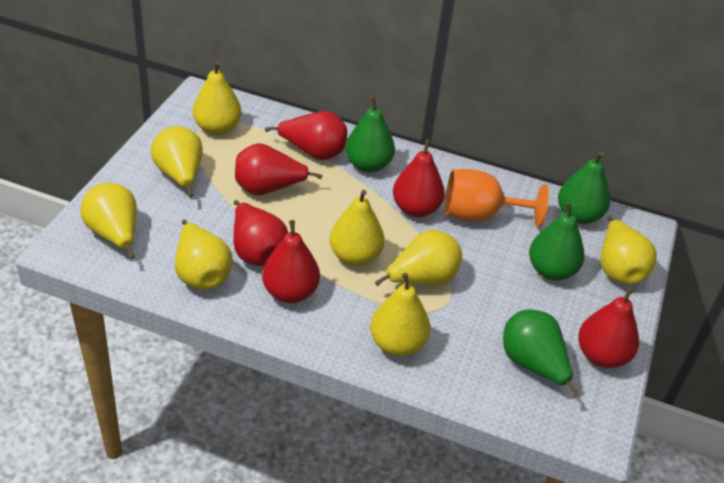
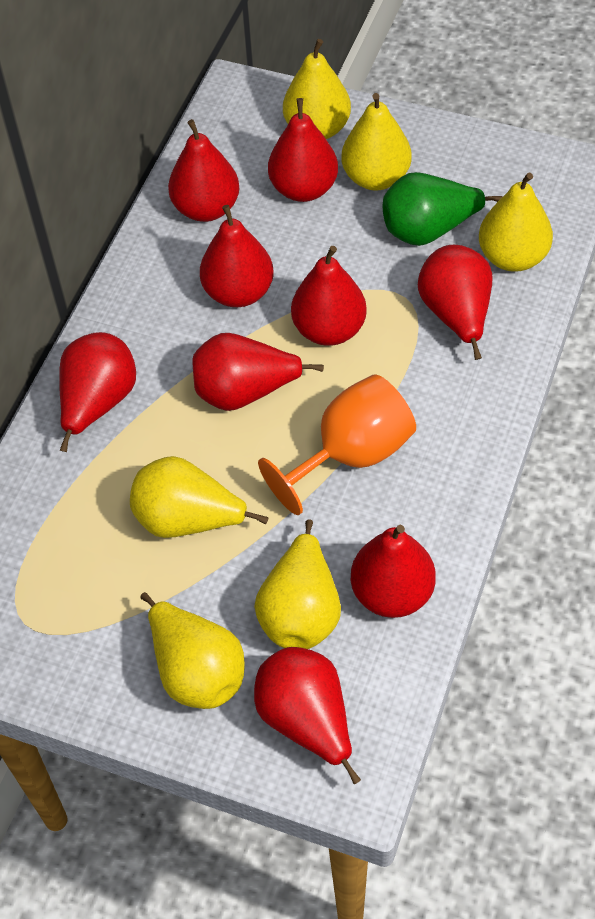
green pear: [345,96,395,173] [503,309,579,398] [529,202,585,281] [558,151,610,224] = 4 -> [383,172,503,246] = 1
red pear: [233,200,288,266] [235,143,322,195] [262,220,320,303] [265,111,347,160] [393,139,445,217] [578,286,639,368] = 6 -> [60,332,136,452] [168,119,239,222] [192,333,324,411] [200,205,274,307] [254,647,361,784] [268,98,338,202] [291,246,367,346] [351,525,436,618] [418,245,492,360] = 9
yellow pear: [81,183,137,259] [151,126,203,197] [175,220,233,290] [193,61,241,135] [329,190,385,266] [370,273,431,356] [374,230,462,286] [600,216,657,285] = 8 -> [130,456,268,538] [140,592,245,709] [254,519,341,649] [283,39,351,139] [342,93,412,191] [479,173,553,272] = 6

